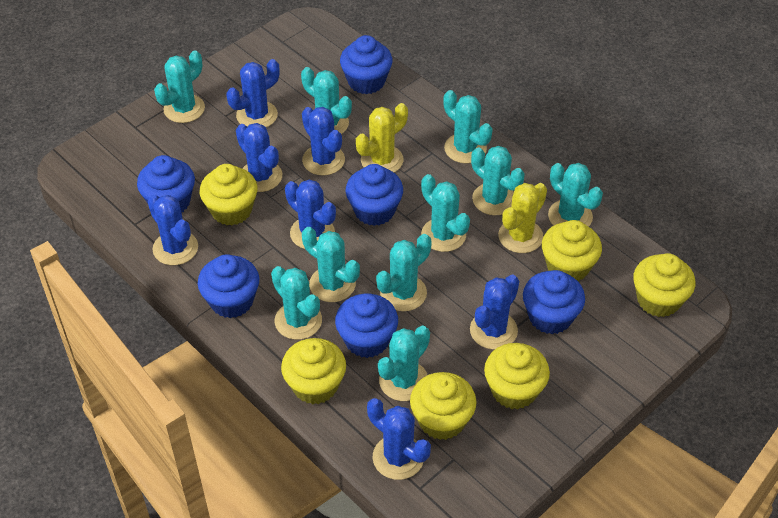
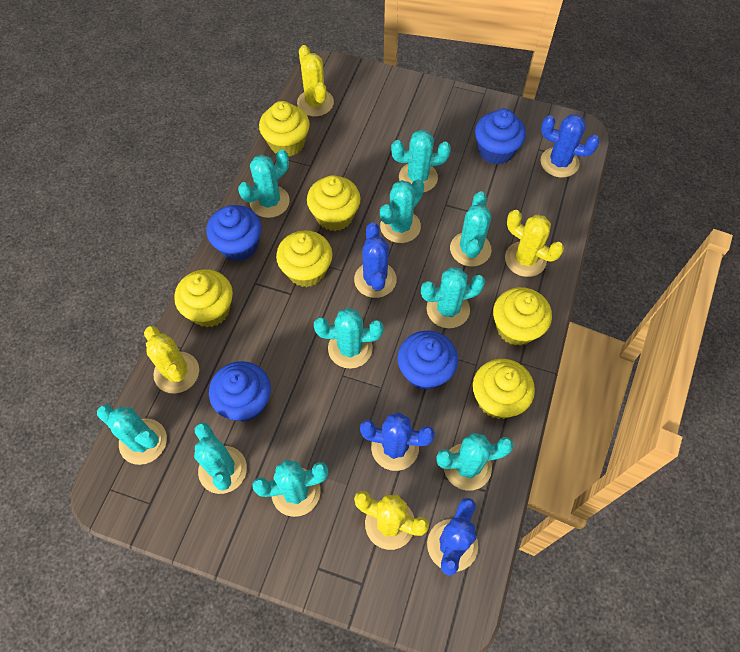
blue cactus: [148,194,198,265] [227,59,279,127] [236,123,282,192] [285,180,336,249] [302,107,345,176] [367,398,431,480] [470,275,519,350] = 7 -> [354,222,396,298] [360,412,435,471] [427,498,478,576] [540,114,600,178] = 4
blue cupcake: [137,155,195,212] [198,254,259,318] [335,293,398,358] [340,35,393,94] [345,164,403,226] [523,270,585,334] = 6 -> [206,205,262,261] [209,361,271,422] [397,331,458,390] [475,108,526,165] = 4
yellow cactus: [356,103,408,172] [498,183,547,253] = 2 -> [144,326,199,393] [297,45,334,116] [354,491,429,550] [505,210,564,277] = 4

